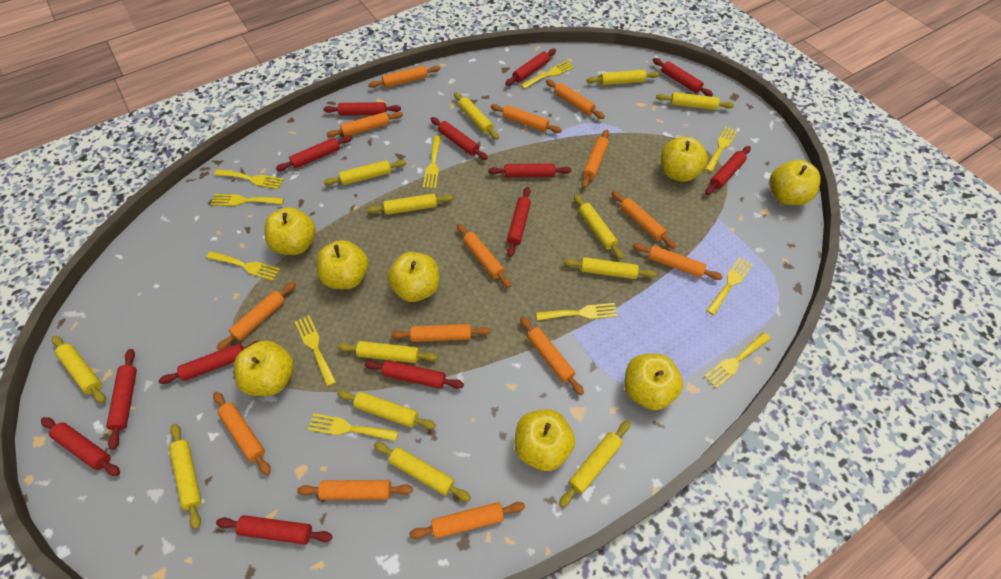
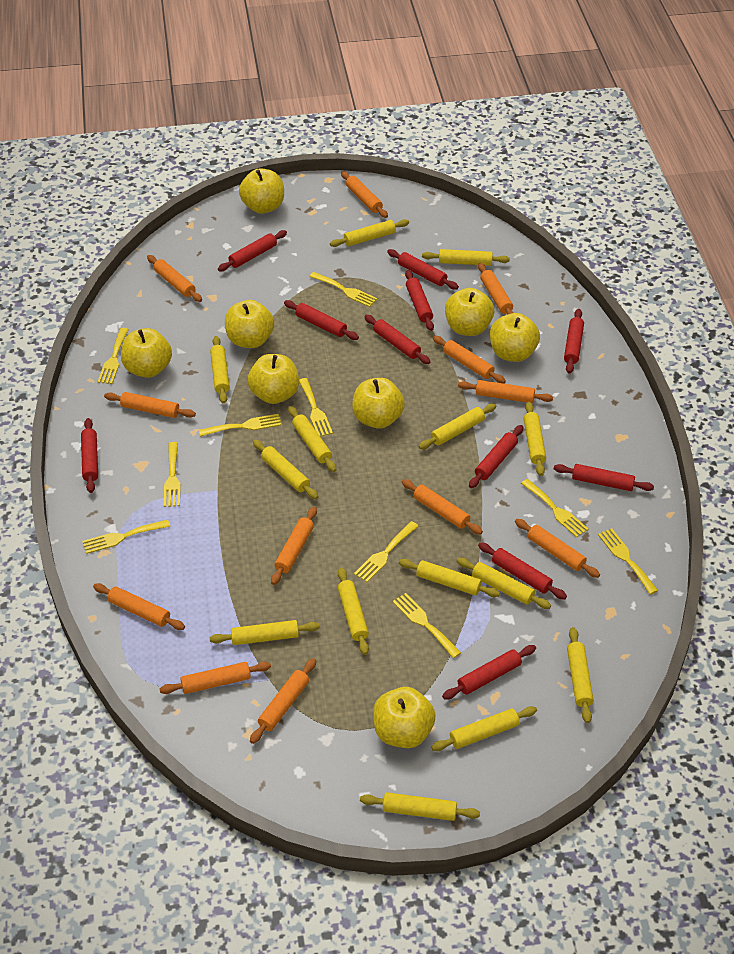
orange rolling pin: [213,392,271,475] [216,281,296,351] [297,480,413,500] [327,112,403,138] [369,65,440,88] [391,324,490,342] [409,502,525,539] [457,224,511,288] [491,104,562,133] [520,316,584,395] [546,79,605,119] [582,130,609,188] [612,191,676,249] [632,243,723,280] = 14 -> [93,583,185,630] [104,392,196,418] [147,255,202,302] [160,662,271,694] [250,658,316,744] [271,507,317,585] [341,171,388,218] [402,479,483,535] [433,336,506,384] [458,380,553,403] [478,263,513,315] [515,519,600,578] = 12
red rolling pin: [41,417,120,476] [106,349,137,450] [158,341,259,384] [216,515,333,544] [276,135,353,171] [323,102,401,116] [364,360,464,389] [431,117,488,160] [488,164,571,177] [505,49,556,86] [507,187,531,257] [653,58,713,97] [705,146,751,195] = 13 -> [81,418,98,493] [218,230,287,271] [284,300,359,340] [364,315,431,364] [387,249,459,289] [405,270,434,331] [442,645,536,699] [469,425,523,488] [478,542,567,600] [554,464,654,491] [564,309,584,373] = 11
yellow fork: [206,251,280,281] [211,194,284,206] [214,169,284,189] [295,315,336,387] [308,413,398,441] [423,136,441,188] [521,61,574,89] [536,303,618,321] [704,332,771,388] [705,126,737,172] [706,257,753,315] = 11 -> [82,520,170,554] [98,328,129,384] [164,442,181,507] [199,414,282,437] [299,378,333,436] [309,272,377,307] [354,521,418,582] [393,593,461,658] [521,479,589,538] [598,528,658,595] = 10
yellow rolling pin: [52,336,106,403] [169,424,202,529] [324,160,406,186] [337,390,436,429] [338,341,438,363] [367,193,453,215] [374,442,471,501] [454,92,499,140] [559,420,630,507] [563,257,656,279] [574,194,624,260] [587,70,660,85] [656,92,734,110] = 13 -> [210,336,230,404] [210,620,320,645] [253,440,319,499] [288,406,336,472] [330,219,409,247] [338,567,369,655] [360,792,480,821] [399,559,500,597] [418,403,496,449] [422,249,510,266] [431,706,537,751] [457,558,551,609] [524,402,546,476] [567,627,594,723] = 14

